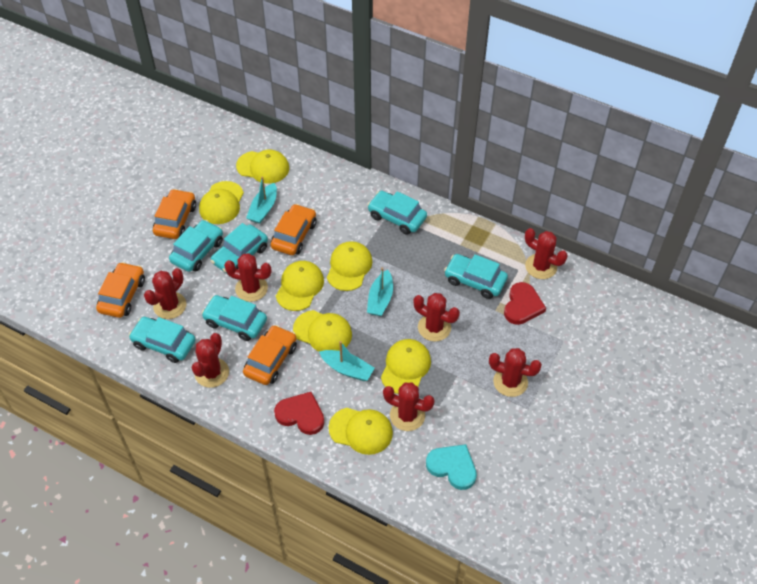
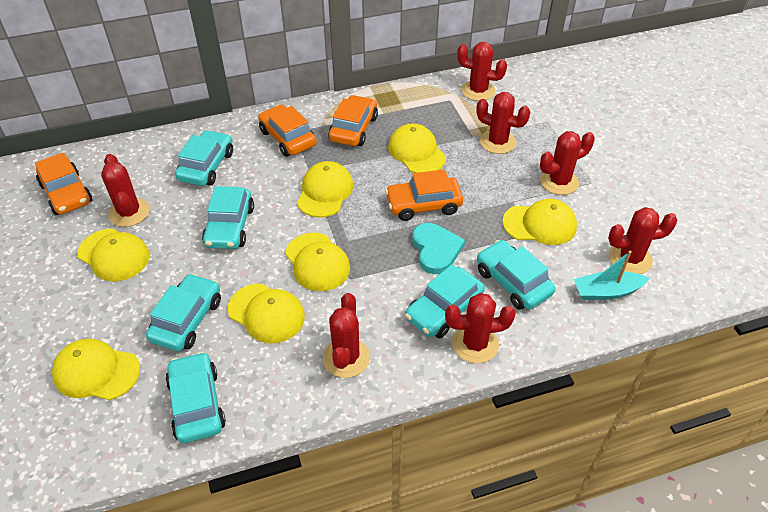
red heart: [274,392,324,435] [504,282,546,325] = 2 -> none = 0
turquoise boat: [246,176,277,224] [319,341,375,381] [367,267,393,316] = 3 -> [574,251,650,300] = 1

